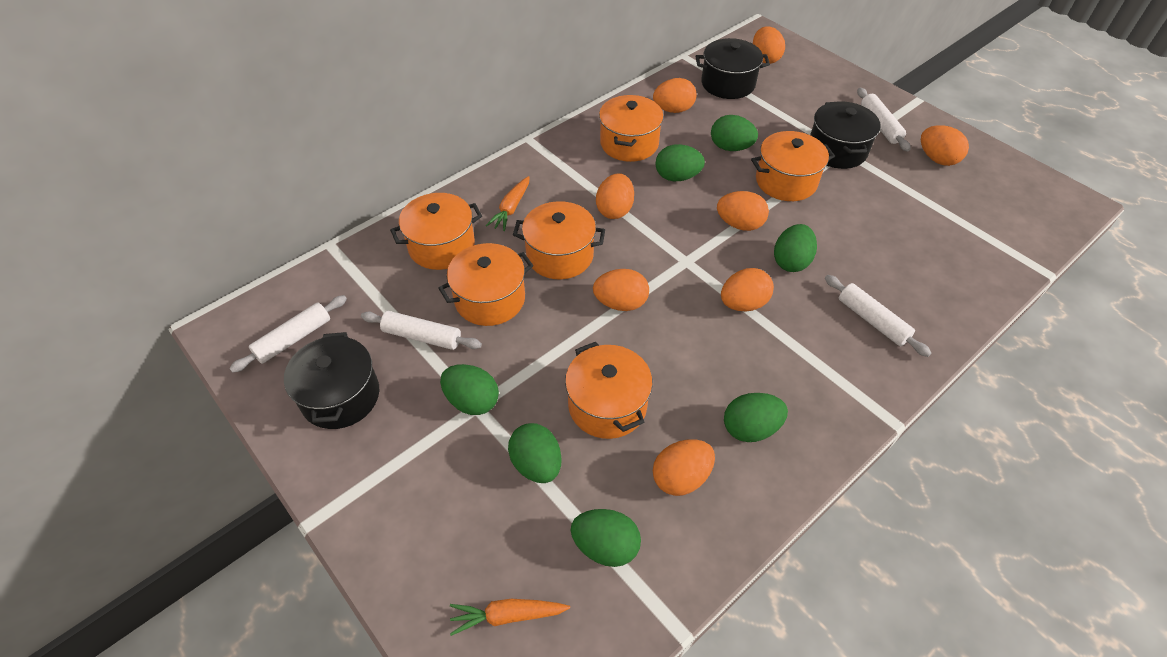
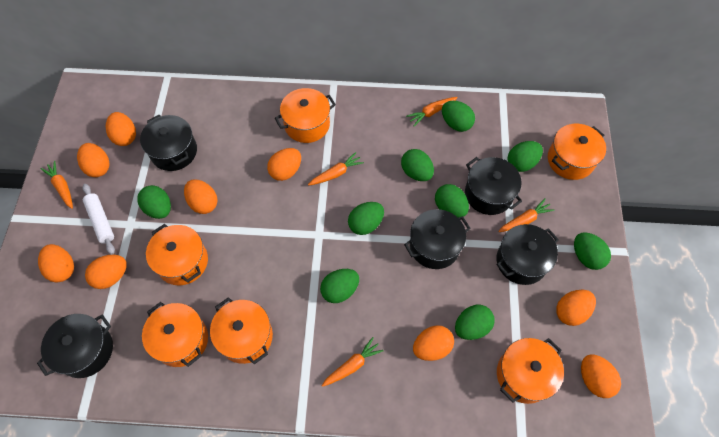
black pot: [284,332,379,429] [695,38,770,99] [810,101,881,169] = 3 -> [37,314,113,378] [140,115,197,171] [404,209,471,269] [465,157,522,215] [496,224,559,285] = 5
green egg: [440,364,499,415] [508,423,562,483] [571,509,641,567] [655,144,705,181] [711,115,758,151] [724,393,788,442] [774,224,817,272] = 7 -> [137,185,171,219] [320,269,359,303] [348,202,384,235] [401,149,434,181] [435,184,469,218] [442,101,475,132] [455,305,495,340] [507,141,543,172] [574,232,611,270] = 9
orange carrot: [450,599,570,636] [486,176,530,231] = 2 -> [41,161,73,209] [308,152,364,186] [322,337,384,387] [406,97,458,126] [498,198,555,232] = 5
orange egg: [593,269,649,311] [596,173,634,219] [653,78,697,113] [653,439,715,496] [717,191,769,231] [721,268,774,311] [753,26,785,64] [921,125,969,166] = 8 -> [38,244,74,282] [77,143,109,177] [85,255,127,289] [106,112,136,146] [184,179,218,214] [267,148,301,181] [413,325,454,361] [556,290,596,326] [581,354,621,398] = 9
white rolling pin: [229,295,347,373] [361,311,482,350] [825,275,931,357] [857,88,911,151] = 4 -> [82,184,115,255] = 1

